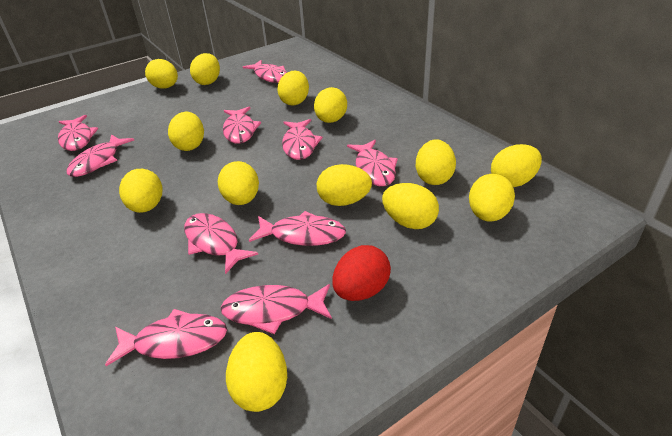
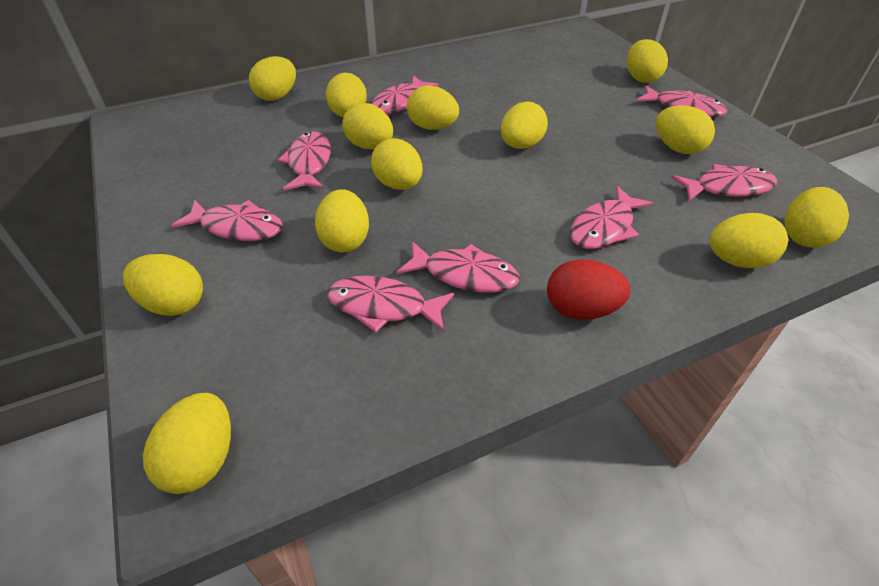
pink fish: [58,115,98,151] [66,134,134,177] [105,309,227,366] [184,213,258,274] [221,284,332,334] [223,107,261,144] [243,60,288,83] [249,211,346,246] [282,119,323,160] [347,140,398,186] = 10 -> [171,200,283,241] [278,131,331,190] [327,276,454,333] [371,75,438,115] [397,242,520,293] [570,186,653,249] [636,85,727,117] [671,164,777,201] = 8

